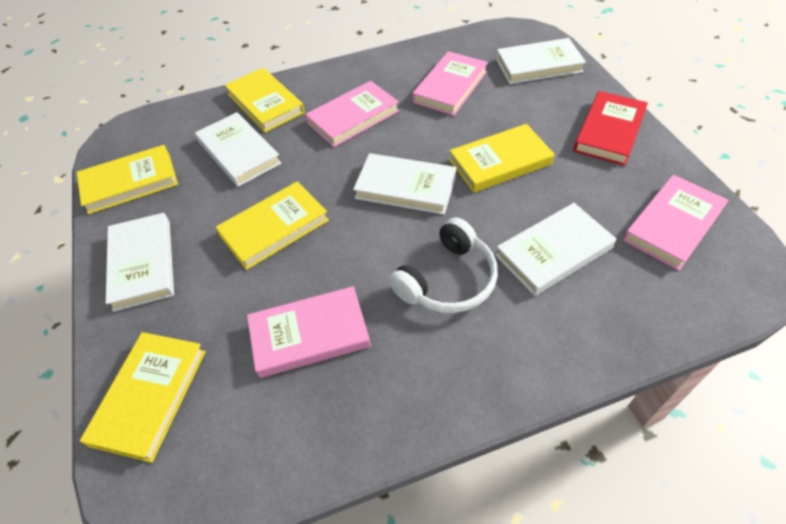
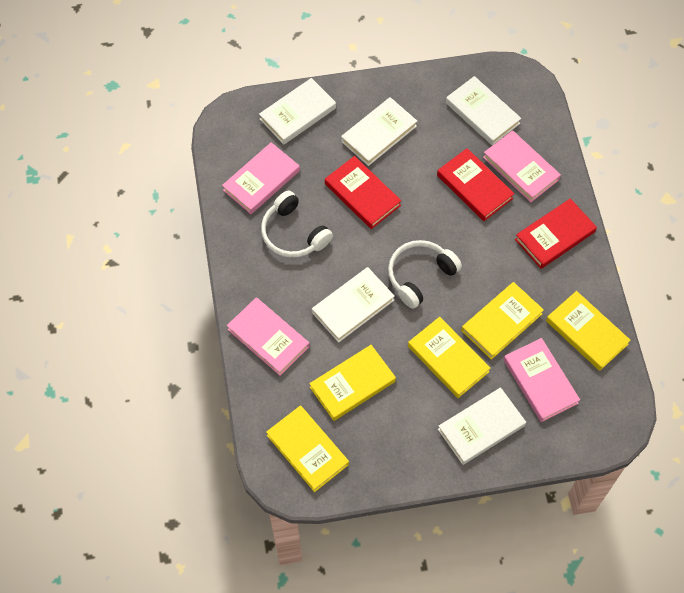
red book: [573,91,648,166] = 1 -> [325,156,401,229] [437,148,514,221] [515,198,597,269] = 3
white headphones: [389,218,498,313] = 1 -> [261,191,333,258] [388,240,462,309] = 2

